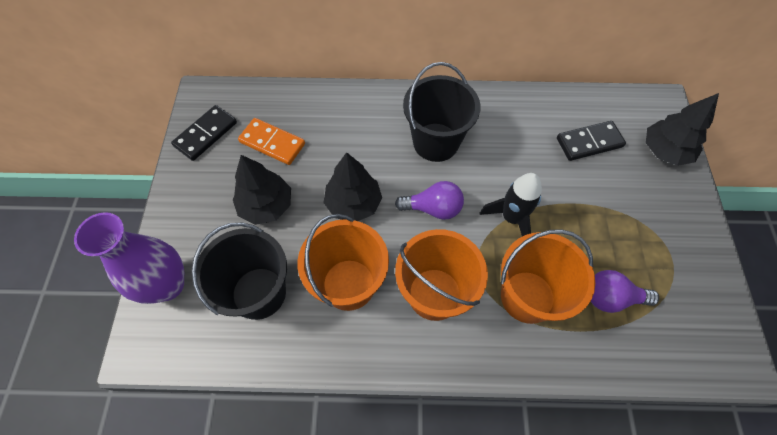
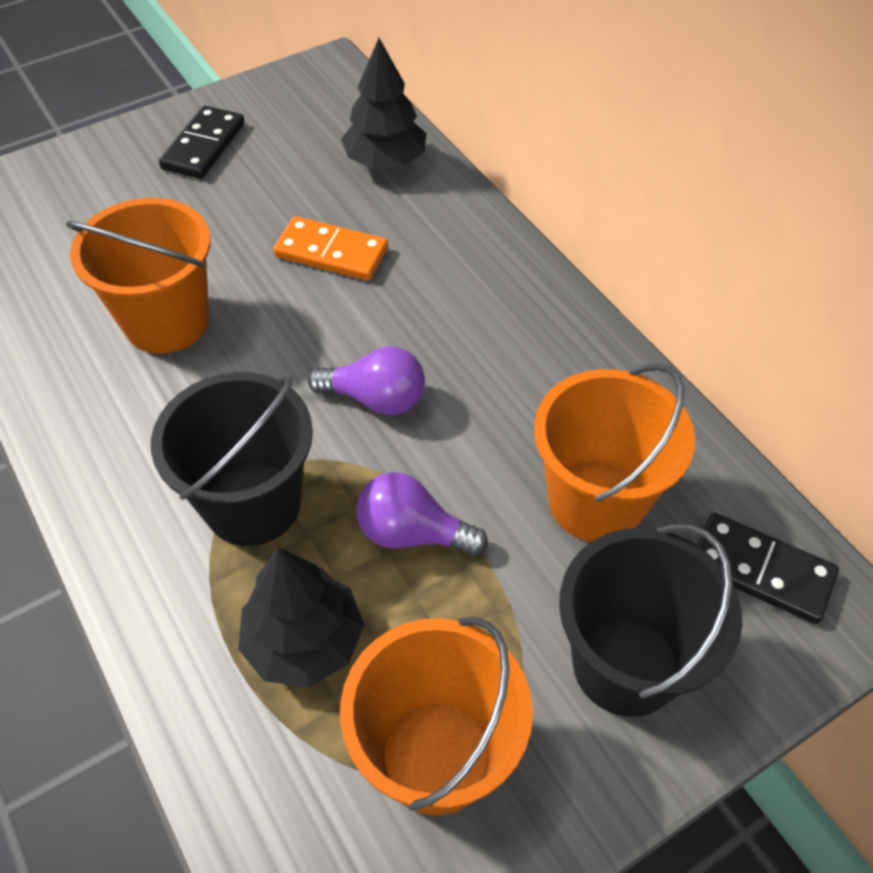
black rocket: [479,173,542,236] = 1 -> none = 0
black tree: [233,155,291,225] [324,152,382,221] [646,93,719,166] = 3 -> [238,547,364,687] [341,38,426,169] = 2
purple vase: [74,212,184,304] = 1 -> none = 0

